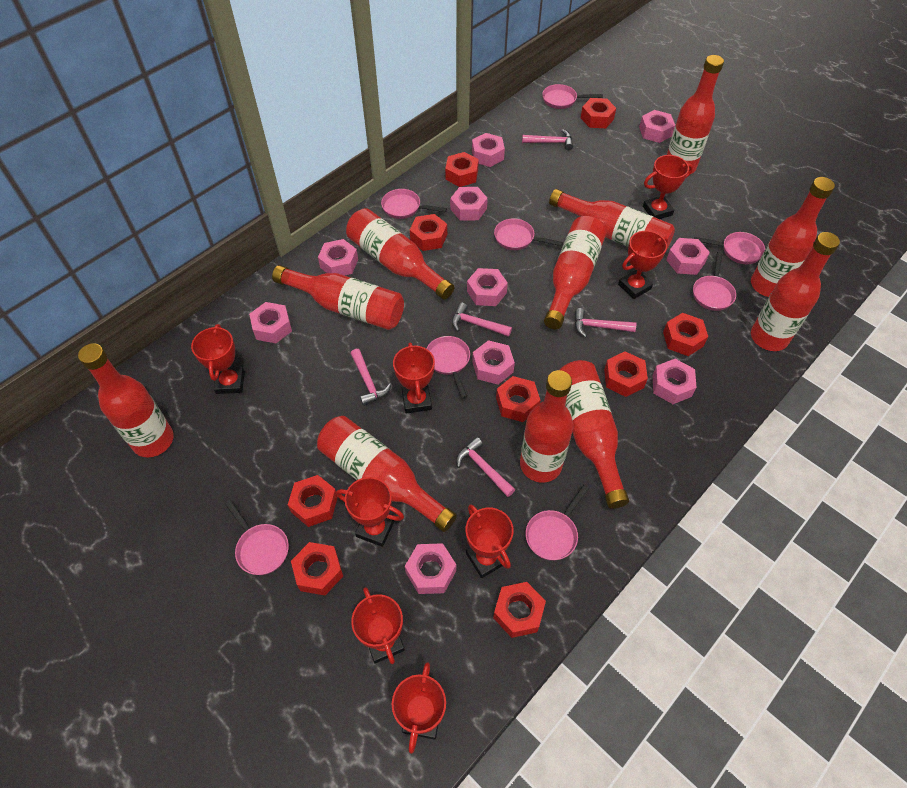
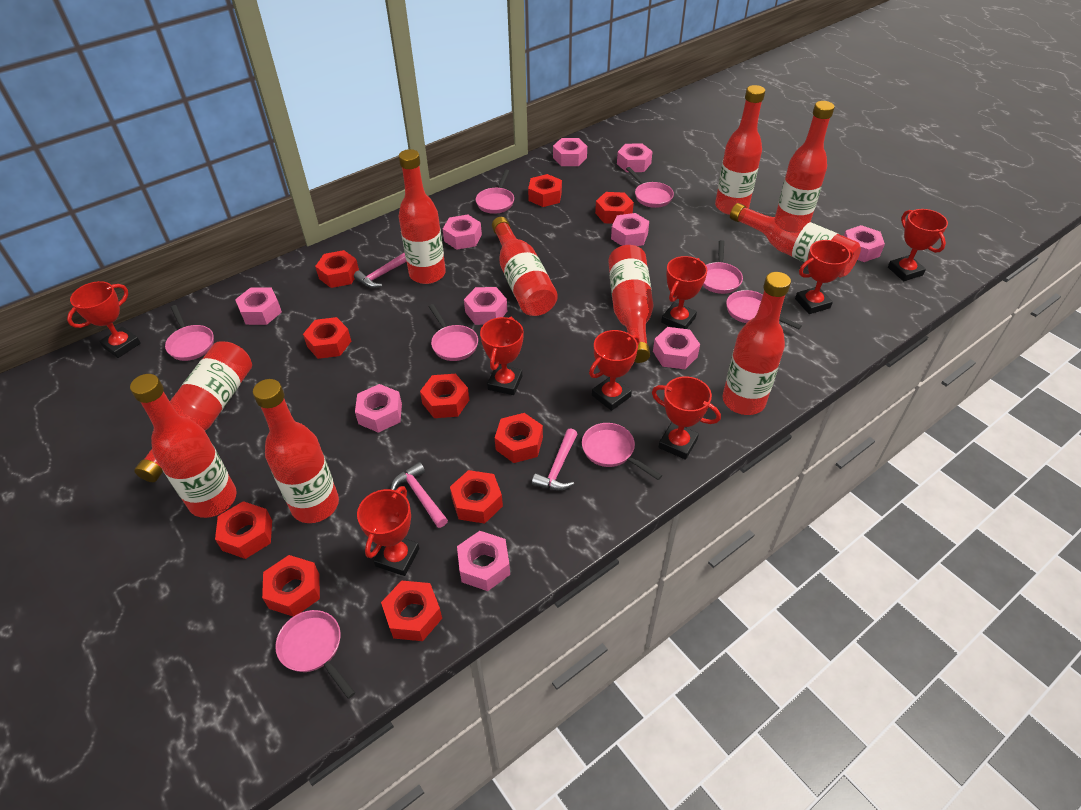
pink hammer: [350,349,392,406] [452,303,512,337] [456,437,515,497] [522,129,573,150] [575,308,636,337] = 5 -> [354,252,407,288] [391,462,448,528] [532,428,577,490] = 3
red bottle: [78,343,174,457] [272,265,404,330] [317,416,457,532] [346,208,454,300] [520,370,573,483] [544,216,606,329] [549,189,675,251] [560,360,629,509] [667,55,724,174] [751,177,835,297] [751,232,840,351] = 11 -> [130,374,237,518] [134,341,252,482] [253,379,339,523] [398,149,446,284] [492,217,558,316] [608,245,654,363] [715,85,765,215] [722,272,791,415] [730,203,861,278] [775,101,835,222] = 10
red nut: [288,475,338,527] [291,542,343,595] [410,214,447,251] [445,152,479,187] [493,582,546,638] [496,376,540,422] [581,98,616,128] [604,351,648,397] [663,313,708,356] = 9 -> [215,501,272,559] [262,555,320,617] [303,317,351,359] [315,250,359,288] [381,580,442,641] [420,374,469,418] [450,470,503,524] [495,413,543,463] [528,174,562,207] [595,192,634,224] = 10

